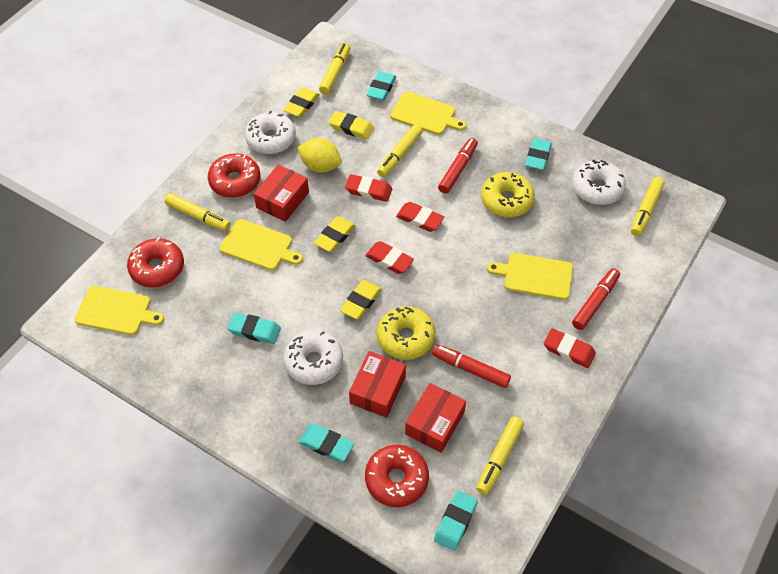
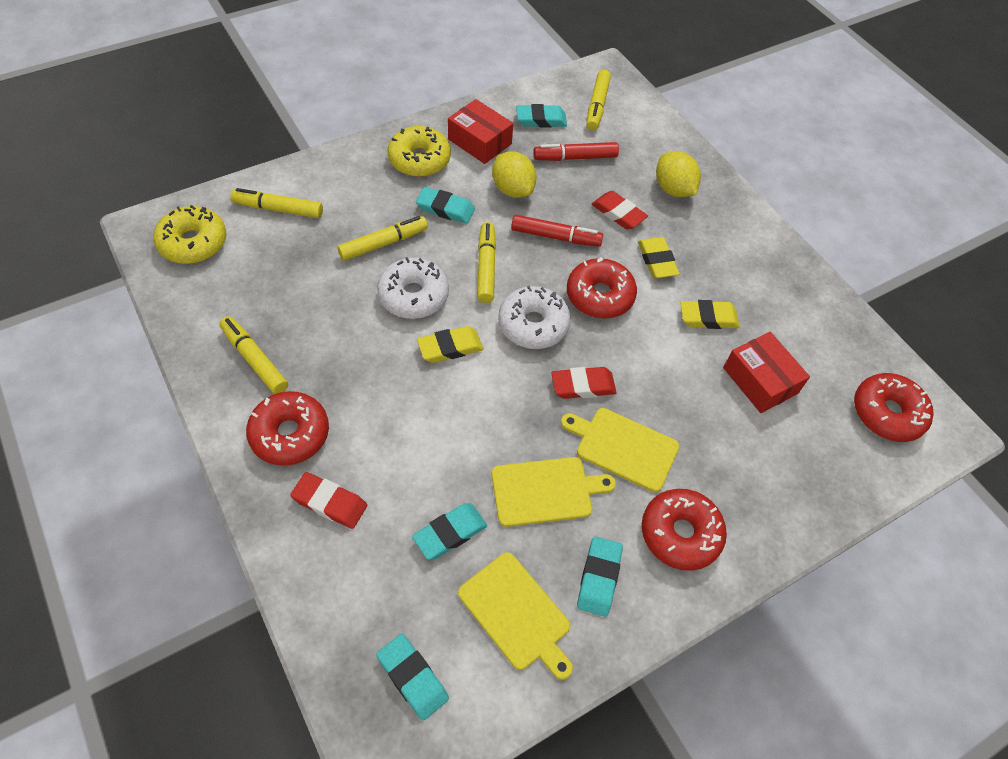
red box: [254,165,309,222] [349,351,406,418] [405,383,466,453] = 3 -> [448,99,513,164] [723,332,810,413] = 2
red donut: [127,237,184,288] [208,153,260,198] [365,445,429,507] = 3 -> [246,391,329,466] [567,257,637,319] [642,489,727,571] [854,373,934,442] = 4
red eraser: [345,174,392,202] [365,241,414,274] [396,202,444,232] [544,328,596,368] = 4 -> [290,472,367,529] [551,367,617,399] [592,191,648,230] = 3
red marker: [432,344,511,388] [438,138,478,194] [572,268,620,330] = 3 -> [511,215,603,247] [533,142,619,161] = 2
white donut: [245,111,296,154] [283,330,343,385] [572,160,626,205] = 3 -> [377,257,449,319] [498,286,571,349] = 2
yellow cutting board: [74,286,164,335] [220,219,303,270] [390,92,466,135] [487,253,573,300] = 4 -> [458,552,573,680] [492,457,616,527] [561,408,680,492] = 3
yellow eraser: [283,87,320,117] [314,217,356,252] [329,111,374,140] [340,280,382,319] = 4 -> [417,326,483,363] [638,237,680,278] [680,300,740,329] = 3
yellow lemon: [297,138,342,173] = 1 -> [492,151,537,198] [656,151,701,197] = 2

